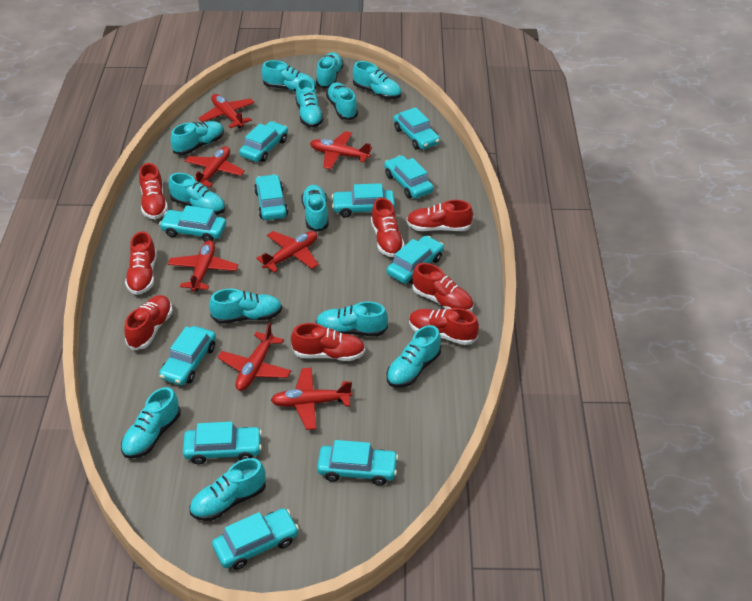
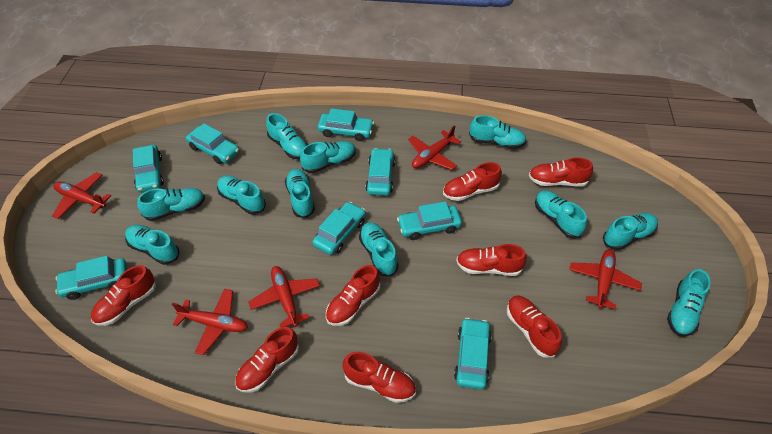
red plane: [168,240,238,292] [185,146,245,187] [198,94,255,128] [217,323,291,391] [256,231,319,273] [271,368,352,430] [310,131,372,169] = 7 -> [52,172,111,219] [172,289,248,355] [248,266,320,327] [408,125,461,170] [569,249,642,309] = 5
turquoise car: [159,205,226,242] [159,326,216,385] [183,422,262,464] [212,508,299,570] [239,121,288,162] [254,174,288,220] [317,440,398,486] [332,183,395,218] [384,155,434,199] [387,236,444,284] [393,107,440,150] = 11 -> [55,256,127,300] [133,145,164,192] [186,123,239,164] [312,202,366,255] [318,108,374,141] [365,148,395,196] [397,201,462,240] [454,318,492,390] = 8
turquoise shoe: [121,387,181,459] [168,173,225,215] [171,121,224,155] [190,458,266,521] [209,289,282,324] [261,60,316,92] [295,78,324,128] [301,185,329,232] [316,52,344,89] [316,302,388,336] [326,82,358,120] [353,61,402,99] [387,325,441,387] = 13 -> [125,225,180,265] [137,188,205,221] [217,176,266,215] [266,113,308,159] [285,169,315,218] [300,141,356,173] [359,222,399,276] [469,115,526,149] [535,191,587,238] [603,213,658,250] [667,269,711,337] = 11

